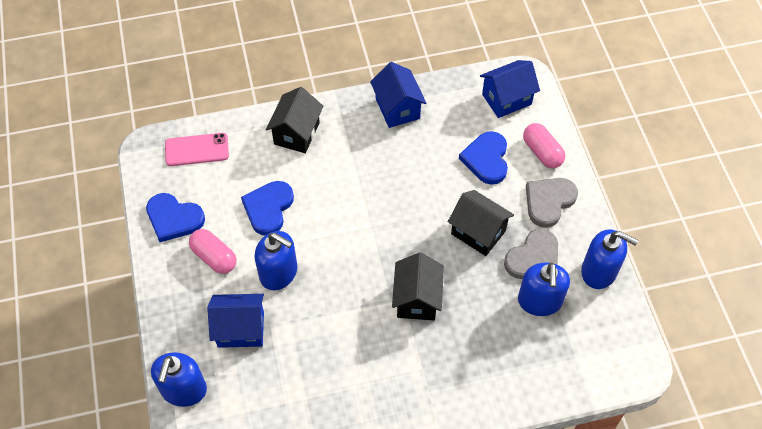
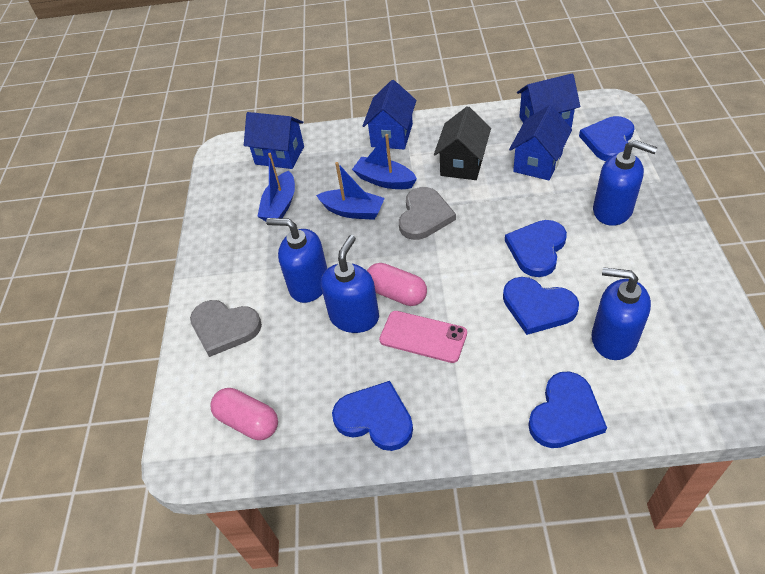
black house: [266,87,324,153] [392,252,444,320] [448,190,514,256] = 3 -> [434,106,491,180] = 1
blue boat: none = 0 -> [257,153,295,221] [316,162,385,220] [352,134,417,189] = 3
blue heart: [146,193,205,242] [241,181,294,235] [459,131,508,185] = 3 -> [332,381,413,451] [503,277,579,335] [505,220,567,277] [528,372,607,448] [579,116,634,161] = 5
blue house: [207,294,264,348] [370,62,427,128] [480,60,540,118] = 3 -> [244,112,304,169] [363,80,416,149] [509,105,572,181] [517,73,580,128] = 4

